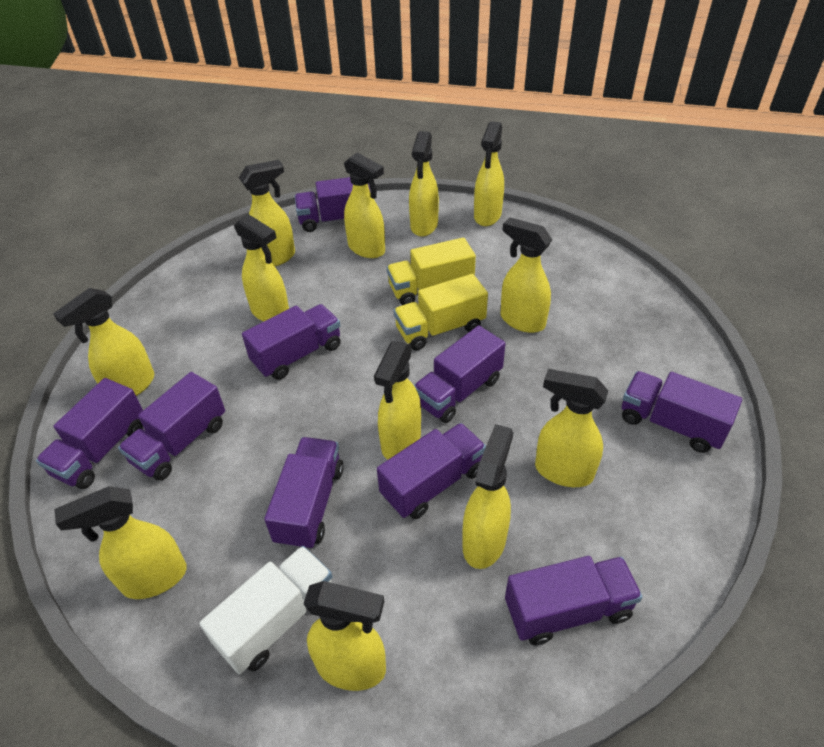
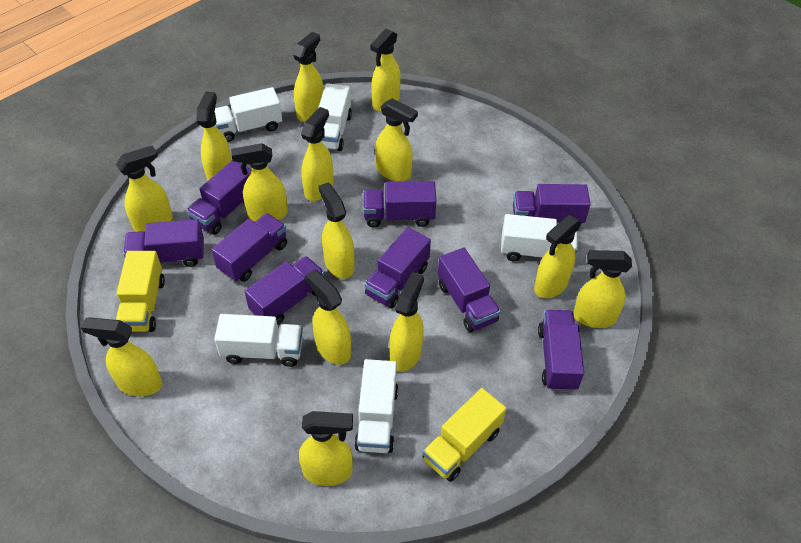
white truck: [199,546,333,674] = 1 -> [214,314,303,367] [215,87,282,142] [318,83,352,151] [354,359,399,453] [501,214,578,261] = 5
yellow spray bottle: [53,288,154,396] [54,486,187,599] [234,214,289,322] [239,160,295,266] [303,581,386,691] [344,152,385,258] [374,341,421,460] [409,131,439,237] [462,424,513,569] [474,121,504,226] [501,217,552,333] [535,369,608,487] = 12 -> [81,317,162,396] [116,146,173,232] [196,91,232,181] [231,143,288,222] [293,32,324,122] [299,411,353,486] [301,107,334,201] [305,269,351,365] [319,183,355,279] [370,29,401,111] [375,98,418,181] [389,272,424,372] [534,215,582,298] [574,250,632,328] = 14

